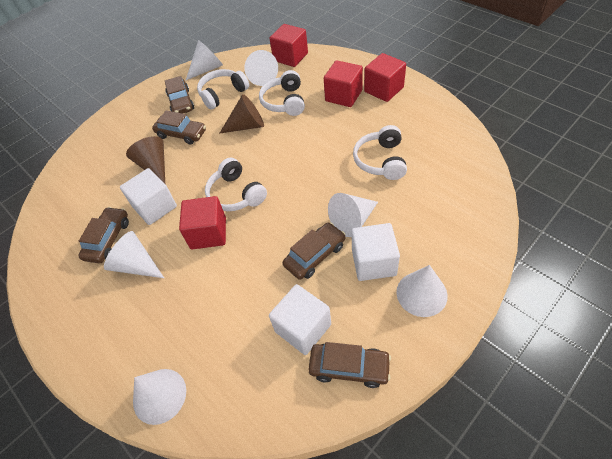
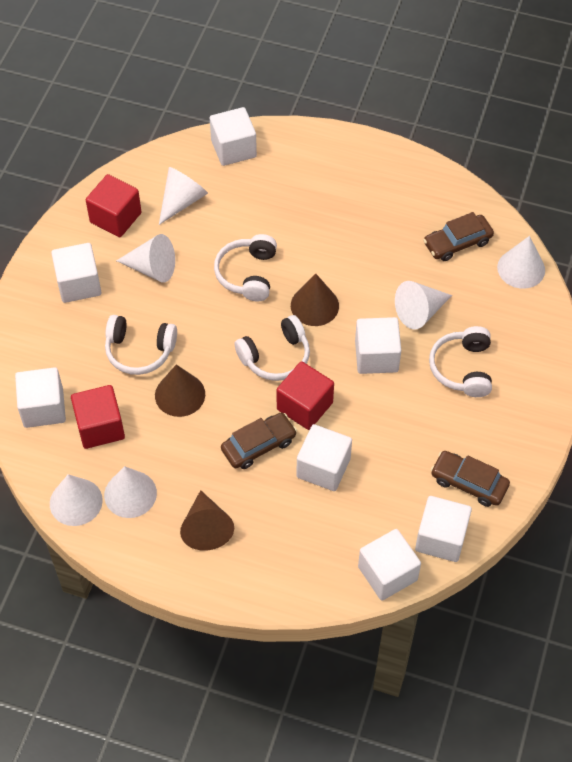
brown car: [78,207,129,263] [152,111,206,145] [165,76,194,114] [283,222,345,280] [308,342,391,388] = 5 -> [221,413,297,469] [423,212,494,261] [431,451,510,507] = 3
brown cone: [126,136,165,183] [219,94,264,134] = 2 -> [155,364,205,417] [180,490,234,551] [291,274,339,326] = 3
red cube: [179,196,226,249] [269,24,308,67] [324,60,363,107] [364,53,406,102] = 4 -> [71,385,125,449] [86,174,142,237] [276,361,334,430] = 3
white cube: [120,168,177,225] [269,284,331,355] [352,223,400,281] = 3 -> [15,367,66,428] [51,243,102,303] [210,107,257,166] [296,424,352,491] [355,317,401,374] [358,529,421,600] [415,496,472,562] = 7

